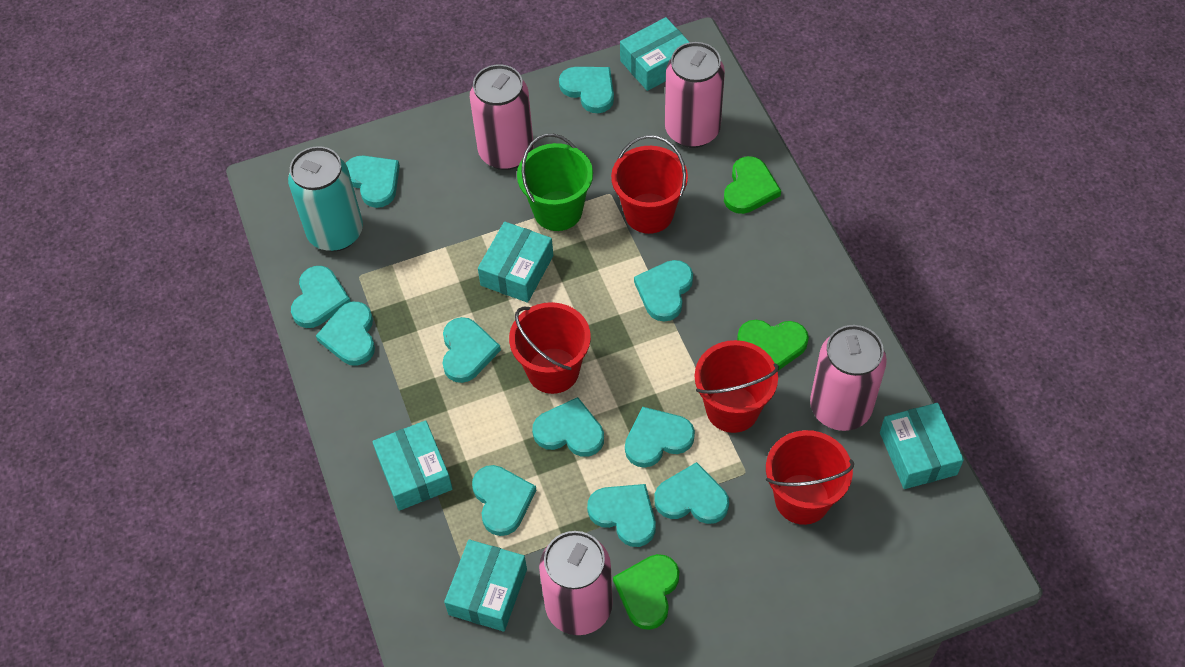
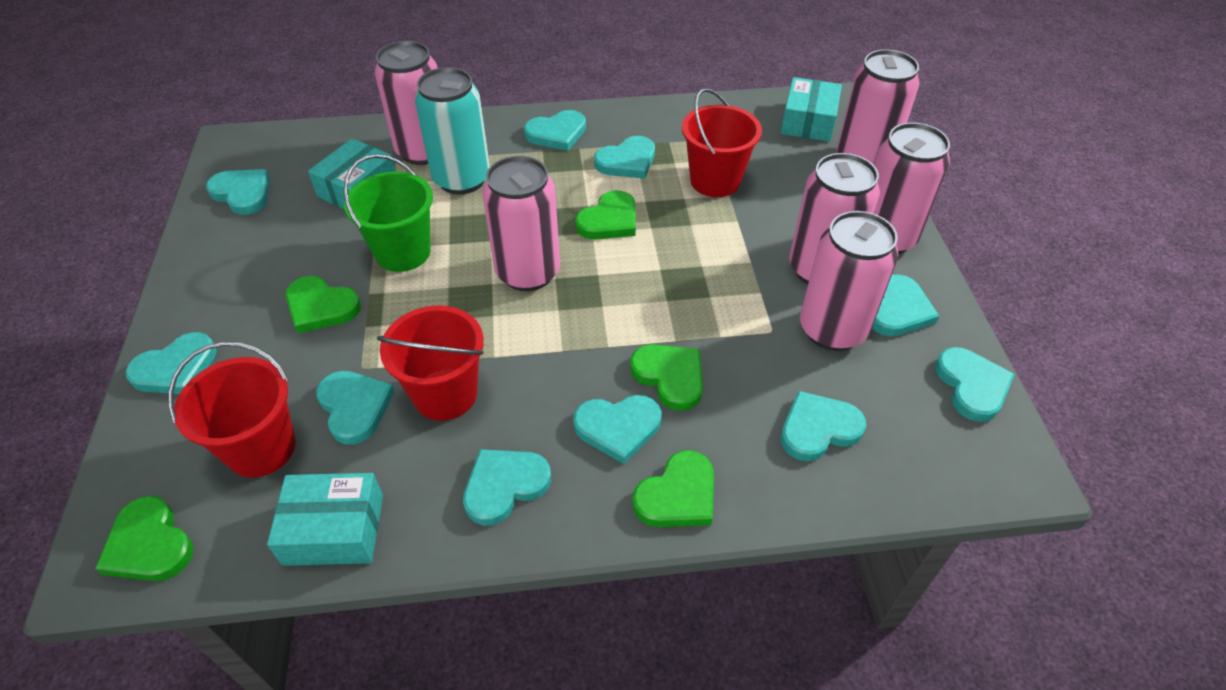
green heart: [613,554,679,630] [724,156,781,214] [737,320,809,371] = 3 -> [95,496,194,581] [286,276,361,333] [575,190,636,240] [630,344,703,411] [632,450,714,527] = 5
pink can: [470,64,534,170] [539,531,613,635] [665,42,725,148] [810,325,887,431] = 4 -> [375,41,437,165] [483,156,560,291] [789,153,880,284] [800,211,898,351] [837,49,919,165] [874,122,950,254] = 6
red bucket: [509,302,591,394] [611,135,688,234] [695,340,779,433] [766,430,854,525] = 4 -> [168,342,296,478] [377,305,484,421] [682,88,762,197] = 3
turquoise box: [372,420,453,511] [444,539,527,632] [478,222,553,303] [620,17,689,91] [880,403,964,489] = 5 -> [267,473,383,566] [308,138,396,209] [781,77,842,142] = 3
turquoise heart: [291,266,351,328] [316,302,375,366] [345,156,400,208] [442,317,501,383] [472,465,537,536] [532,397,604,457] [559,67,614,113] [587,484,656,547] [625,407,695,468] [634,260,693,322] [654,462,729,524] = 11 -> [125,332,217,394] [206,169,270,215] [316,371,395,445] [463,449,551,526] [524,110,586,151] [573,395,662,464] [594,136,655,179] [781,391,866,462] [872,274,939,336] [935,347,1015,422] = 10

